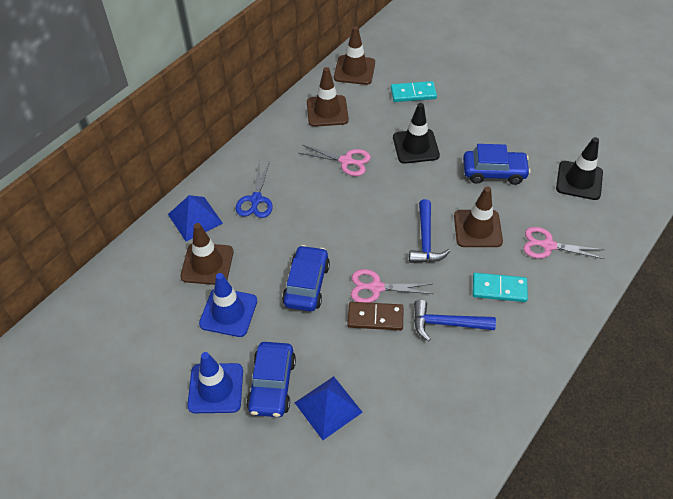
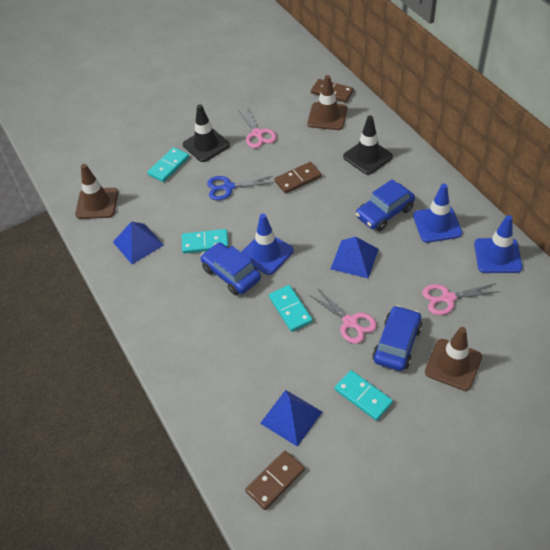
blue hammer: [409,199,450,263] [414,300,496,341] = 2 -> none = 0
blue pyramid: [168,195,223,241] [295,376,363,440] = 2 -> [113,221,164,264] [260,390,322,447] [331,237,379,279] = 3
blue traffic cone: [187,352,243,413] [199,273,257,337] = 2 -> [241,214,294,275] [413,184,462,243] [474,215,523,273] = 3
brown domino: [347,302,403,330] = 1 -> [245,451,305,510] [275,162,322,194] [311,79,354,102] = 3
brown traffic cone: [180,223,234,285] [307,67,349,127] [334,26,375,85] [454,187,503,247] = 4 -> [75,164,118,219] [307,75,347,130] [425,327,482,391] = 3
turquoise domino: [391,81,437,102] [473,273,528,302] = 2 -> [147,147,189,182] [182,229,229,254] [269,285,313,332] [335,370,393,421] = 4

